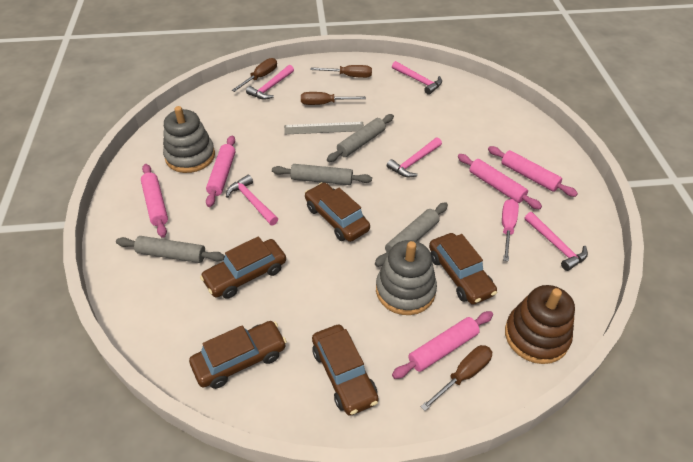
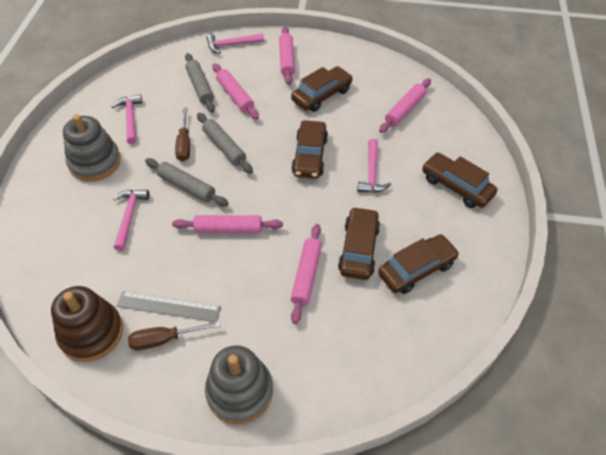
brown screwdriver: [232,58,277,92] [301,92,366,105] [310,65,372,78] [421,345,492,411] = 4 -> [128,321,221,350] [175,107,190,161] = 2
grey rolling pin: [116,236,225,263] [272,164,372,185] [327,114,394,162] [375,202,448,267] = 4 -> [145,158,229,206] [185,53,215,113] [197,113,253,174] = 3
pink hammer: [226,175,278,225] [246,65,294,100] [387,137,442,177] [392,61,442,95] [524,212,588,271] = 5 -> [112,94,142,144] [113,190,149,251] [206,33,264,54] [357,138,391,192] = 4
pink screwdriver: [502,199,519,262] = 1 -> none = 0

